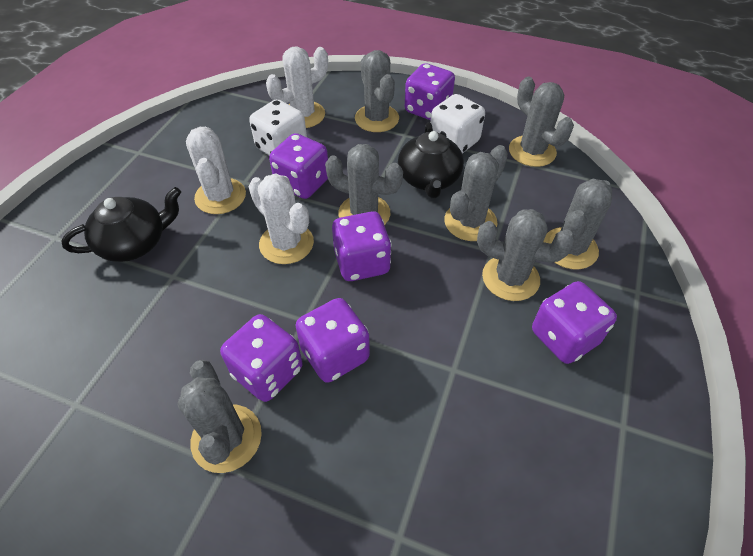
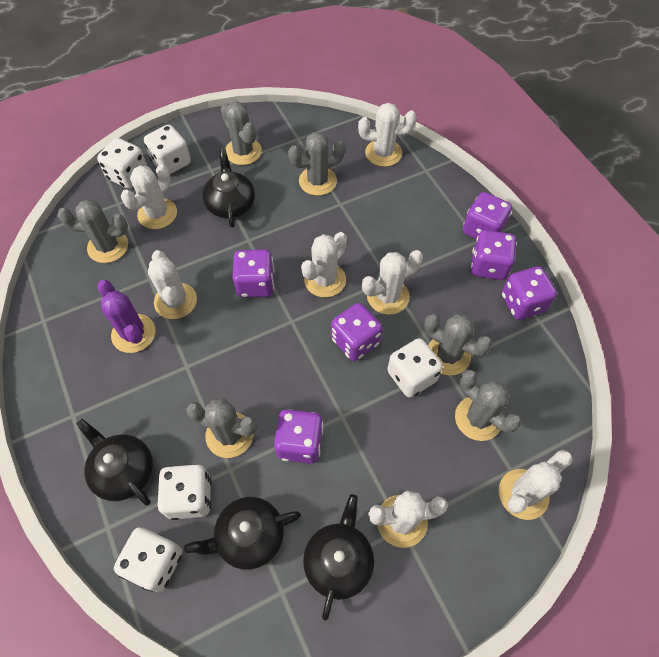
black teapot: [61,187,181,262] [398,122,464,198] = 2 -> [76,418,153,505] [184,497,301,570] [203,149,255,227] [303,494,374,621] = 4
grey cactus: [178,360,262,473] [325,144,403,225] [355,50,399,132] [444,145,508,241] [477,209,575,301] [509,77,574,167] [543,179,612,269] = 7 -> [57,199,128,263] [186,398,257,458] [221,101,262,165] [288,132,345,196] [424,314,492,375] [455,370,522,441] = 6
purple cactus: none = 0 -> [97,280,156,353] = 1
white cactus: [186,127,246,214] [249,174,314,264] [266,46,328,128] = 3 -> [121,164,177,229] [148,250,197,319] [301,232,347,297] [358,103,417,167] [362,250,423,315] [368,491,448,548] [499,450,573,520] = 7
white dice: [249,99,307,156] [430,94,485,154] = 2 -> [97,138,148,188] [114,527,182,592] [144,125,191,174] [158,464,211,520] [387,338,443,397] = 5

